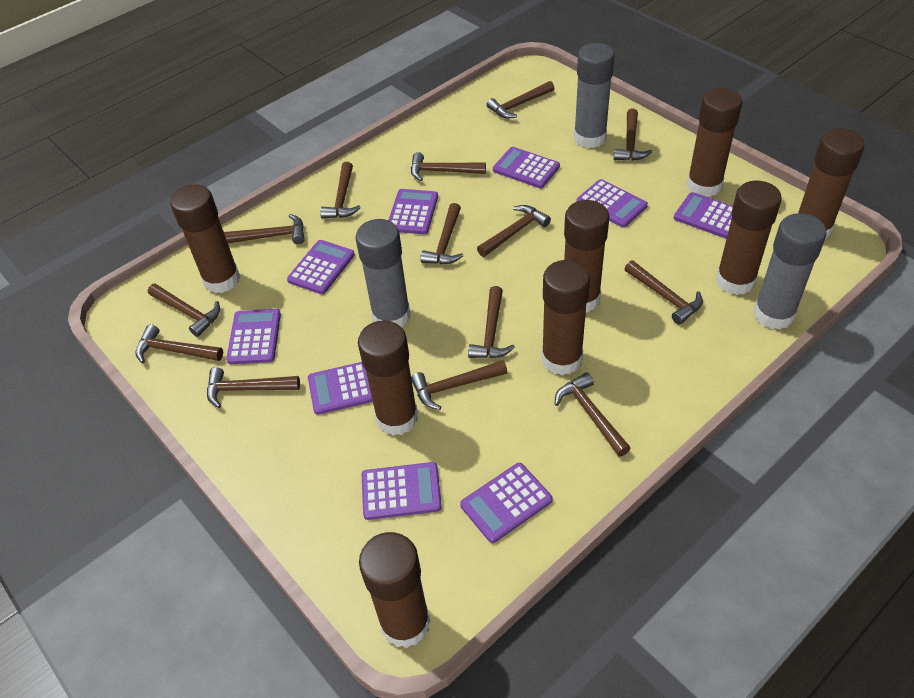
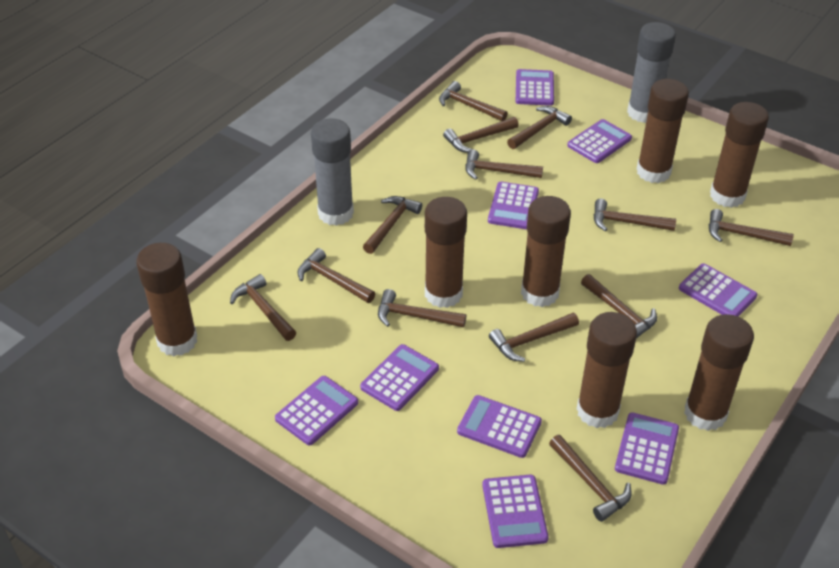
brown glue stick: [170,184,240,293] [358,321,418,436] [359,532,431,648] [541,260,590,375] [564,200,610,313] [687,88,743,197] [716,181,782,295] [798,129,865,240] = 8 -> [136,243,197,356] [425,197,467,308] [521,196,571,307] [577,312,637,428] [636,79,689,183] [684,314,754,431] [710,102,769,208] = 7
brown hammer: [135,324,223,363] [148,284,220,337] [207,367,300,408] [224,214,304,244] [320,162,361,219] [411,152,486,181] [411,360,507,410] [420,203,464,265] [468,286,515,358] [477,205,551,257] [487,81,554,118] [555,372,631,457] [614,109,652,161] [625,260,703,325] = 14 -> [230,274,296,341] [298,248,375,303] [363,196,422,254] [378,289,466,328] [439,81,508,121] [443,117,519,152] [465,149,543,180] [489,313,579,362] [507,106,572,149] [549,435,632,522] [581,274,657,339] [593,199,676,231] [709,209,794,246] = 13
grey glue stick: [356,219,411,327] [574,43,615,148] [753,213,827,330] = 3 -> [311,118,354,226] [627,22,676,123] = 2

